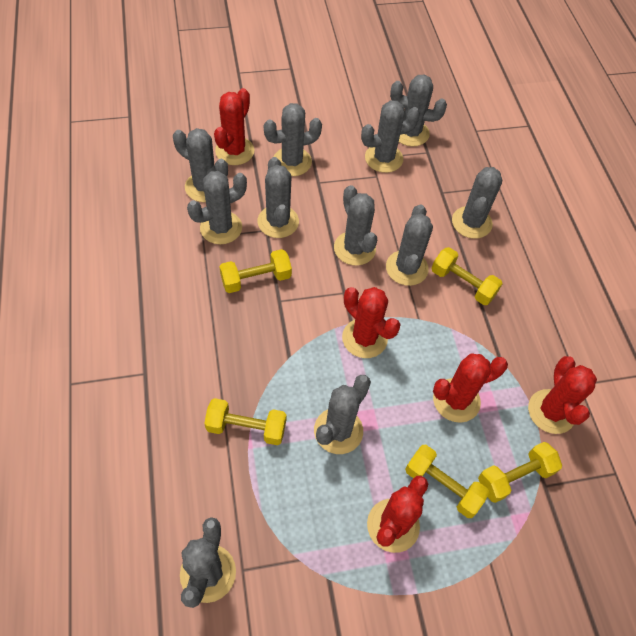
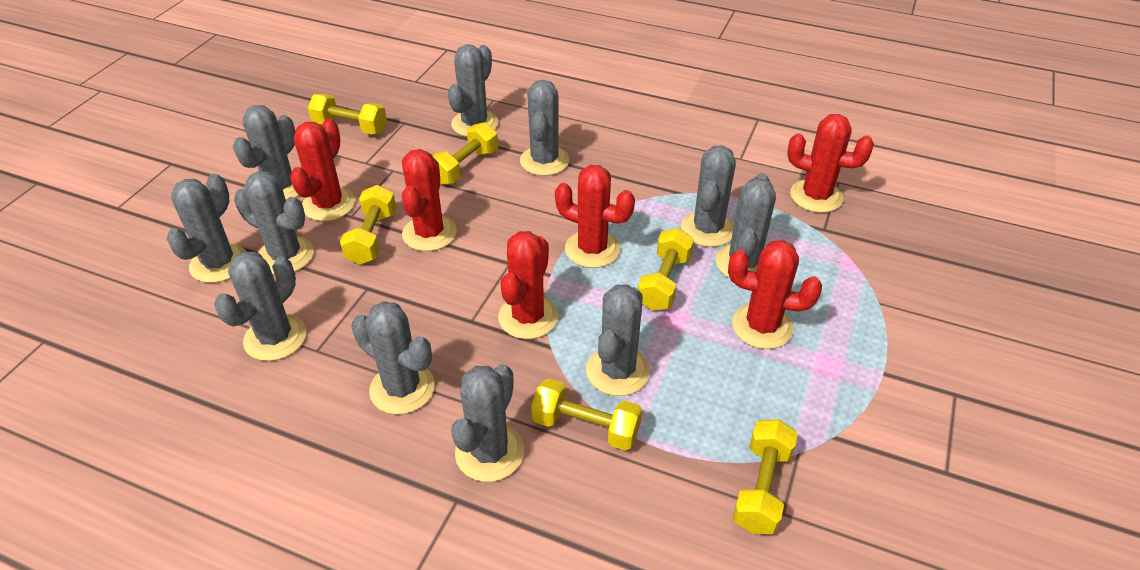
red cactus: [214,88,254,165] [342,287,400,358] [367,476,428,553] [433,353,508,423] [528,356,597,434] = 5 -> [290,119,355,221] [402,149,457,251] [498,231,558,339] [555,165,635,268] [728,240,822,349] [787,114,874,213] = 6
yellow dumbbell: [204,398,287,445] [219,249,292,293] [405,445,489,518] [431,247,503,305] [478,442,562,503] = 5 -> [308,94,387,135] [340,185,396,265] [432,122,498,185] [531,378,642,451] [638,228,694,311] [733,419,798,534] = 6

